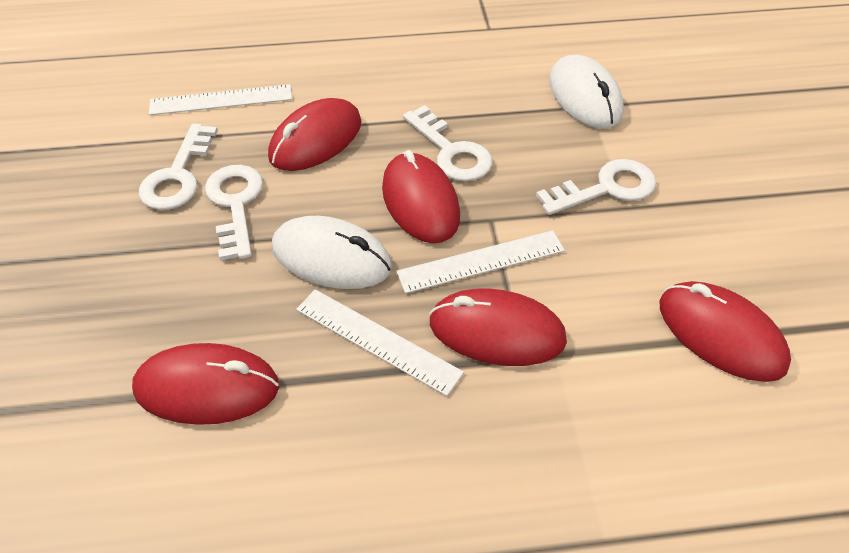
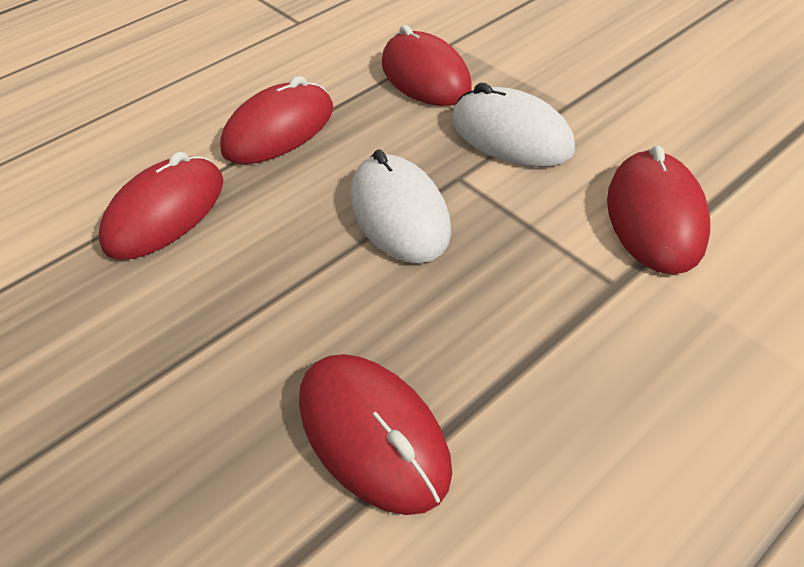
white key: [139,123,218,210] [205,165,263,261] [403,105,492,181] [536,159,656,215] = 4 -> none = 0
white ruler: [149,84,292,115] [296,289,464,396] [396,230,565,294] = 3 -> none = 0

